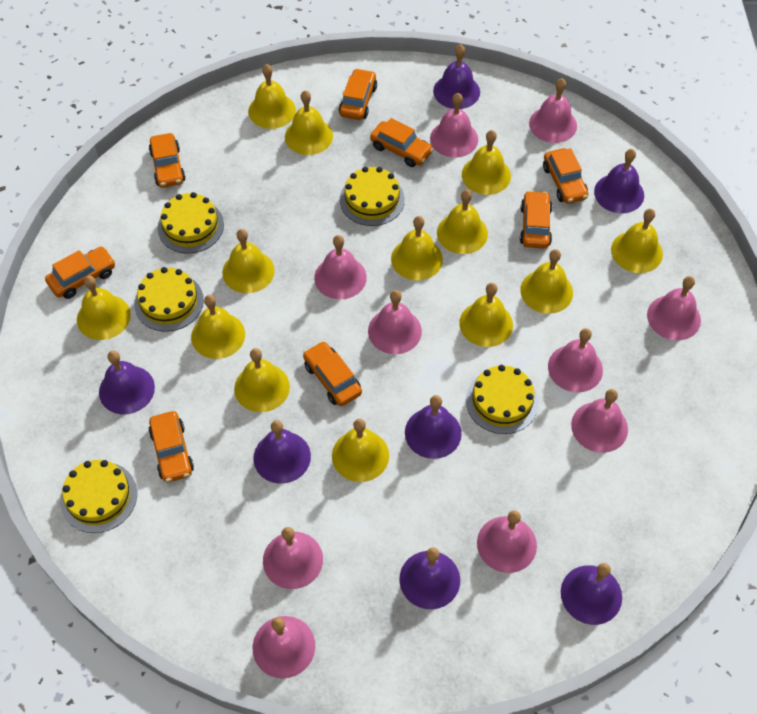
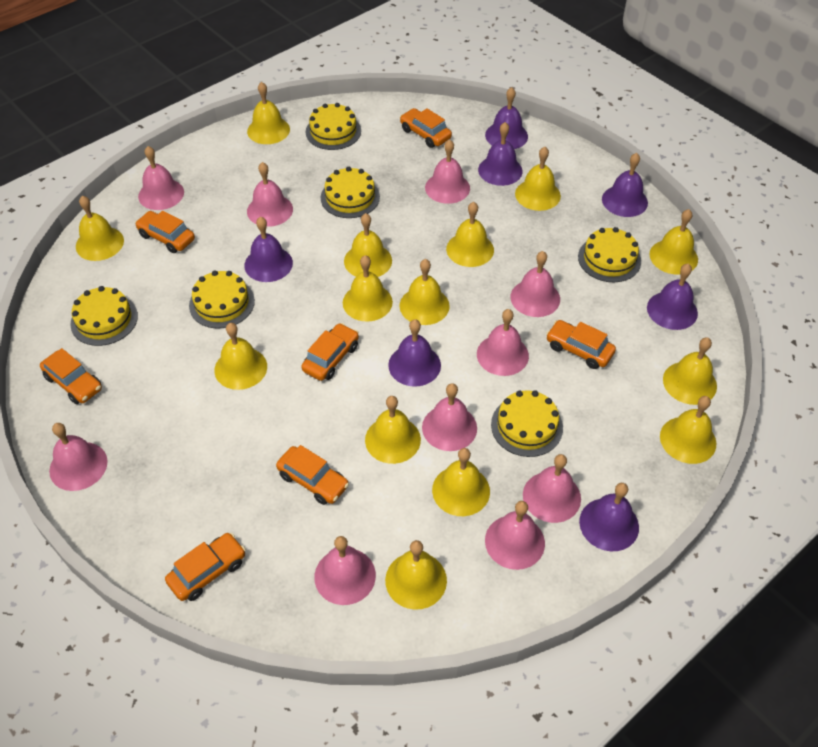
orange car: [45,247,115,299] [148,411,194,482] [149,133,185,188] [303,341,362,406] [339,68,377,120] [370,118,434,167] [520,191,552,249] [543,148,588,204] = 8 -> [40,348,102,404] [135,211,195,253] [165,533,246,601] [276,445,349,505] [301,323,359,381] [400,108,452,148] [546,320,616,369] = 7
yellow bell: [77,276,131,340] [191,295,245,359] [222,229,275,293] [234,348,290,412] [248,64,296,129] [285,90,333,155] [332,419,389,482] [391,216,443,281] [437,190,488,254] [459,283,513,347] [462,130,511,195] [520,249,573,314] [611,209,663,273] = 13 -> [76,196,124,261] [214,323,267,390] [247,82,290,144] [343,255,393,322] [344,213,392,277] [365,396,421,464] [385,540,447,610] [399,259,450,325] [432,448,490,516] [446,202,494,267] [515,147,561,211] [650,209,698,275] [660,396,717,464] [663,337,717,405] = 14
yellow cake: [60,460,137,533] [134,267,204,332] [158,192,224,253] [340,167,405,226] [466,365,539,434] = 5 -> [70,286,138,346] [189,270,255,328] [306,103,361,150] [321,167,380,218] [491,390,563,457] [578,227,641,282] = 6

